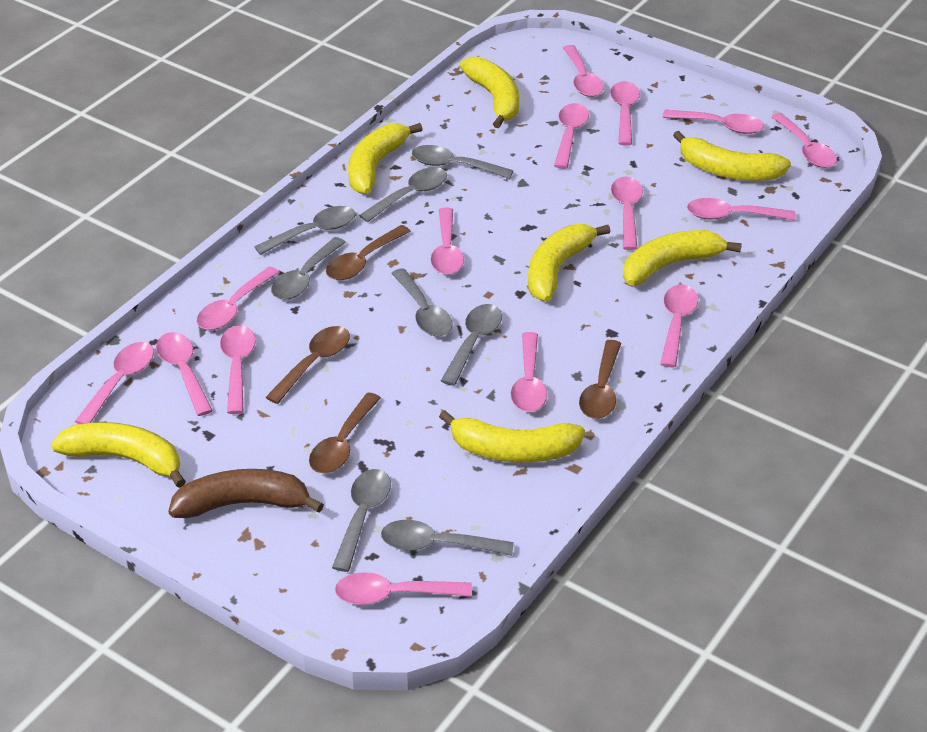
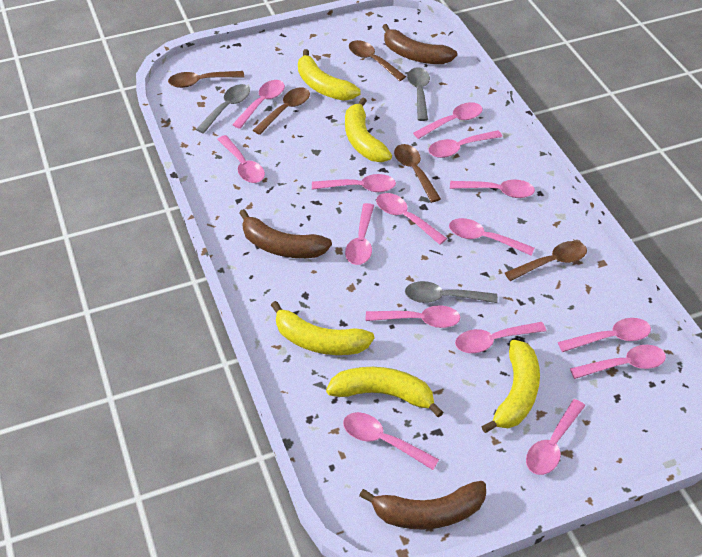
brown banana: [169,469,324,518] = 1 -> [239,209,332,258] [359,481,486,530] [382,24,457,64] = 3
brown spoon: [266,326,350,404] [309,393,381,473] [326,225,411,280] [579,340,621,419] = 4 -> [168,71,245,88] [253,88,310,135] [349,40,406,81] [394,144,441,202] [505,241,587,281] = 5
grey spoon: [254,206,356,255] [271,237,346,300] [332,469,391,572] [359,167,447,222] [381,520,514,556] [391,268,453,336] [412,145,514,179] [441,304,502,386] = 8 -> [196,84,250,134] [405,281,498,303] [407,67,430,121] = 3
yellow banana: [51,422,186,488] [348,123,423,194] [439,410,585,463] [460,57,519,128] [528,224,611,301] [623,230,742,286] [673,131,791,181] = 7 -> [271,301,374,355] [298,49,360,101] [326,367,443,418] [345,97,392,162] [481,339,540,433] = 5

